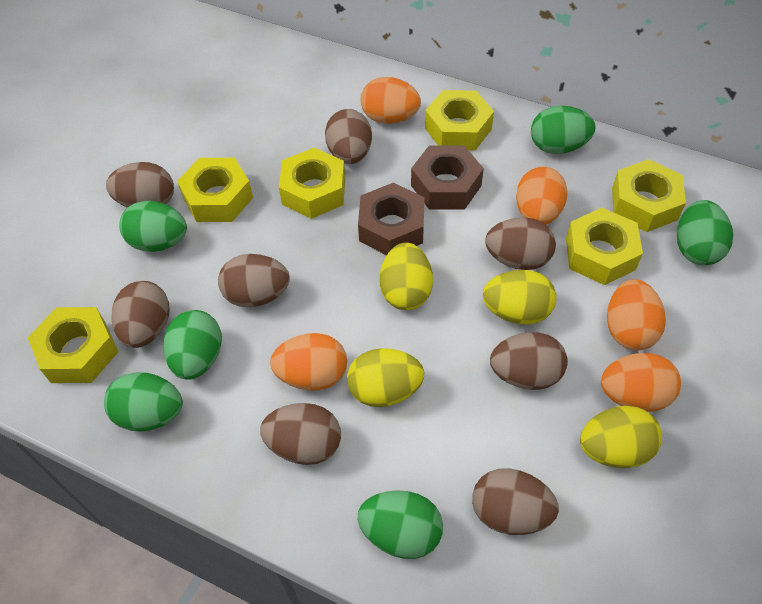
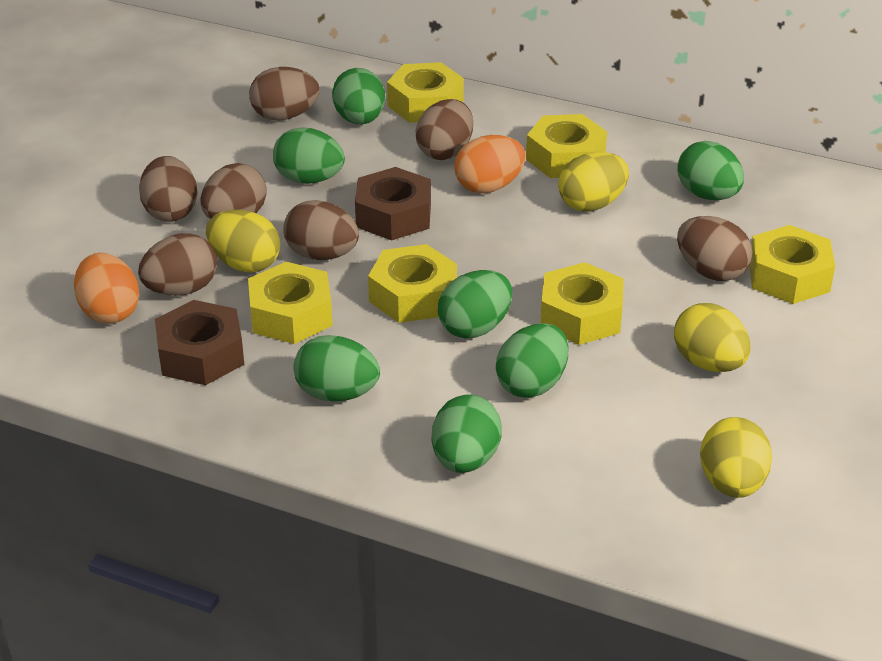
brown egg: [106,162,174,208] [112,281,169,348] [218,254,290,307] [260,403,341,465] [325,109,372,164] [472,468,559,535] [485,217,556,270] [490,332,568,390] = 8 -> [138,233,217,296] [139,156,198,222] [200,163,267,219] [249,67,320,120] [283,200,359,260] [416,99,473,160] [677,216,752,281] = 7
green egg: [104,372,183,432] [119,201,187,252] [163,310,222,380] [357,490,443,559] [531,106,596,154] [677,200,733,265] = 6 -> [273,127,345,184] [293,335,380,401] [332,68,385,124] [432,394,502,473] [438,270,512,339] [496,323,568,398] [677,141,744,200] = 7
orange egg: [270,333,347,390] [360,77,421,124] [516,167,568,225] [601,353,681,412] [607,279,666,350] = 5 -> [74,253,139,324] [455,135,526,194] = 2

